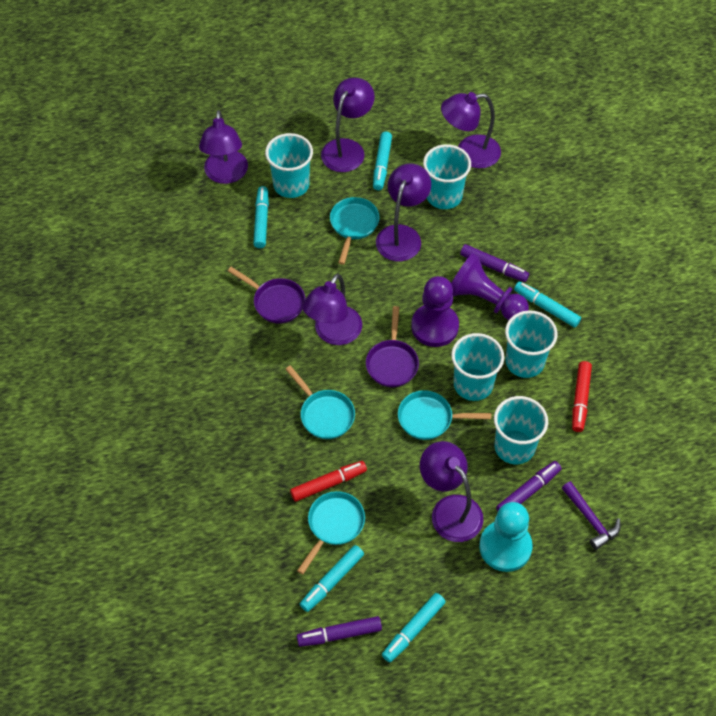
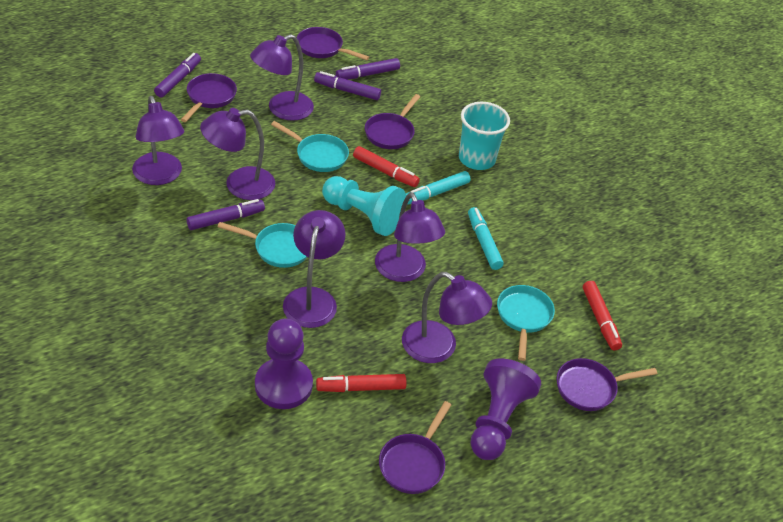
purple hammer: [562,481,621,550] = 1 -> none = 0
purple marker: [297,616,382,647] [460,244,529,282] [496,461,562,511] = 3 -> [154,53,201,97] [187,199,265,230] [314,71,381,100] [336,58,400,79] = 4
purple pan: [228,267,305,324] [366,306,419,387] = 2 -> [181,73,237,122] [297,27,369,60] [365,94,420,149] [379,401,451,494] [556,358,657,411] = 5
red marker: [290,461,367,502] [572,361,592,432] = 2 -> [316,374,407,392] [353,146,420,187] [583,281,622,350] = 3
turquoise cup: [265,133,313,198] [423,144,471,209] [451,333,504,401] [494,396,548,464] [505,310,558,378] = 5 -> [459,102,510,170] = 1
turquoise marker: [253,186,269,248] [300,545,364,612] [373,132,392,190] [382,593,446,662] [514,281,581,328] = 5 -> [406,171,471,204] [468,207,504,270] = 2
turquoise pan: [285,366,355,439] [297,491,365,574] [330,197,380,265] [398,390,491,440] = 4 -> [217,222,307,268] [271,121,349,172] [497,285,555,361] = 3

